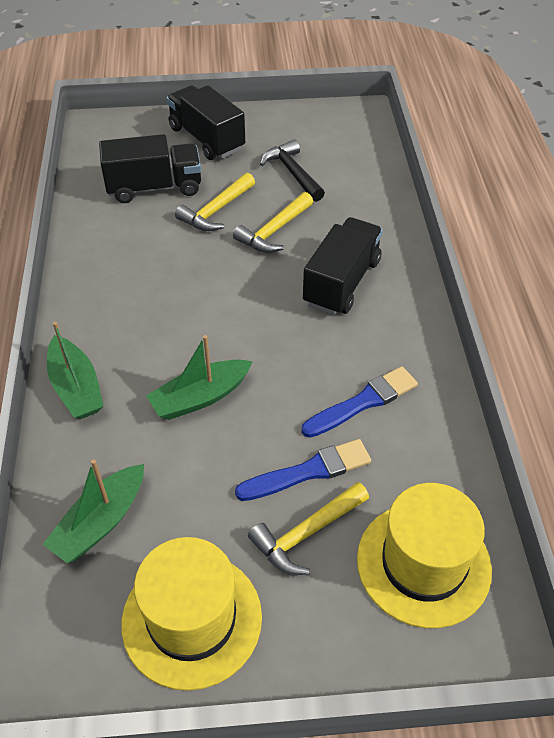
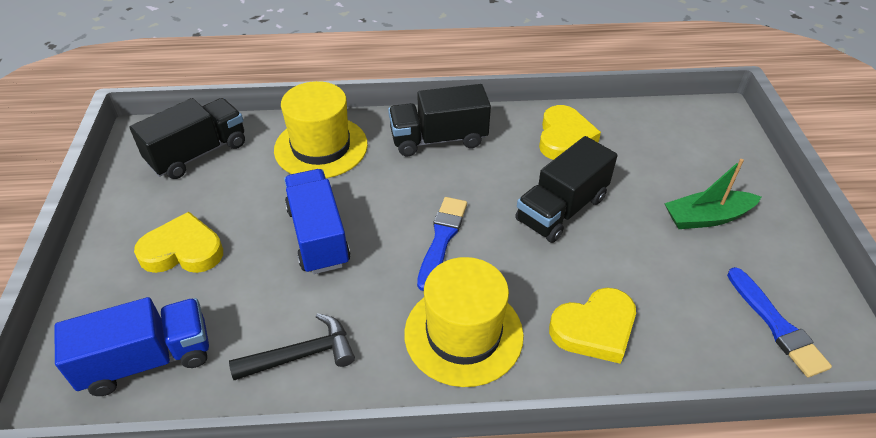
blue truck: none = 0 -> [55,297,209,396] [284,169,351,274] = 2
green boat: [43,459,144,563] [47,322,104,419] [146,335,253,420] = 3 -> [664,159,761,229] = 1
yellow hammer: [175,173,255,231] [233,192,313,253] [248,482,369,575] = 3 -> none = 0
yellow heart: none = 0 -> [134,212,223,273] [539,105,601,160] [549,288,636,364] = 3

